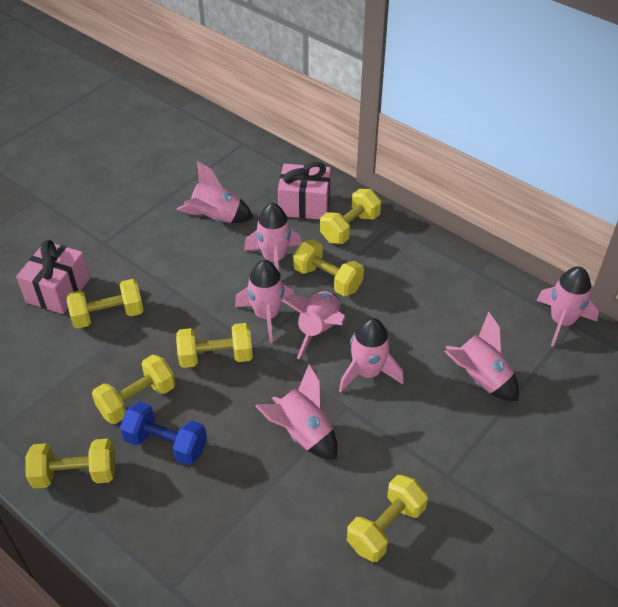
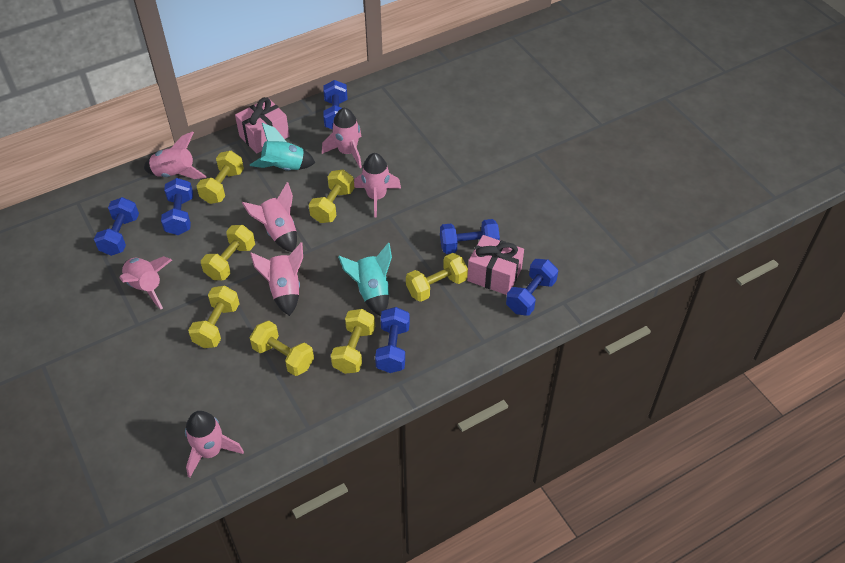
blue dumbbell: [120,402,207,465] = 1 -> [94,197,139,256] [161,178,193,235] [323,80,347,130] [375,307,410,373] [440,219,500,254] [506,259,558,316] = 6
pink rocket: [177,161,253,223] [235,260,294,343] [244,203,301,271] [255,364,338,460] [282,291,345,359] [339,318,404,392] [444,311,519,401] [537,266,599,347] = 8 -> [120,256,172,309] [144,131,207,179] [185,411,244,478] [242,182,297,252] [250,242,303,316] [322,108,362,168] [354,153,401,217] = 7
turquoise rocket: none = 0 -> [250,123,316,171] [338,243,392,316] = 2

